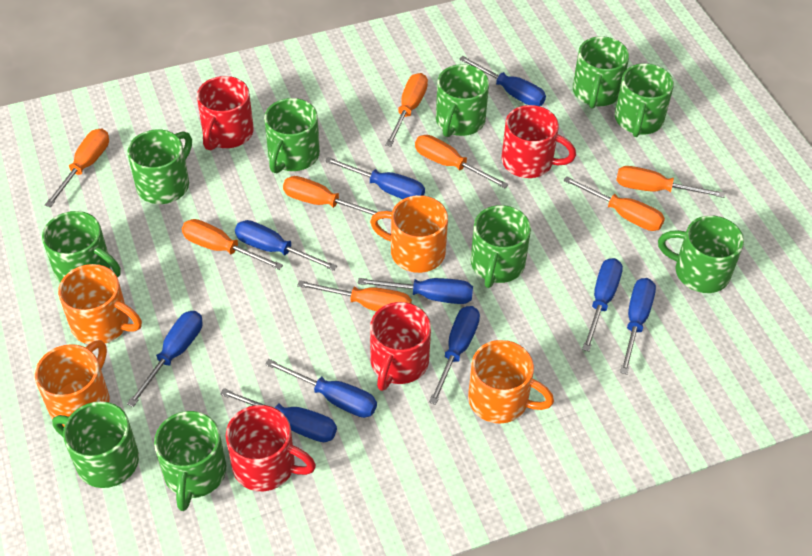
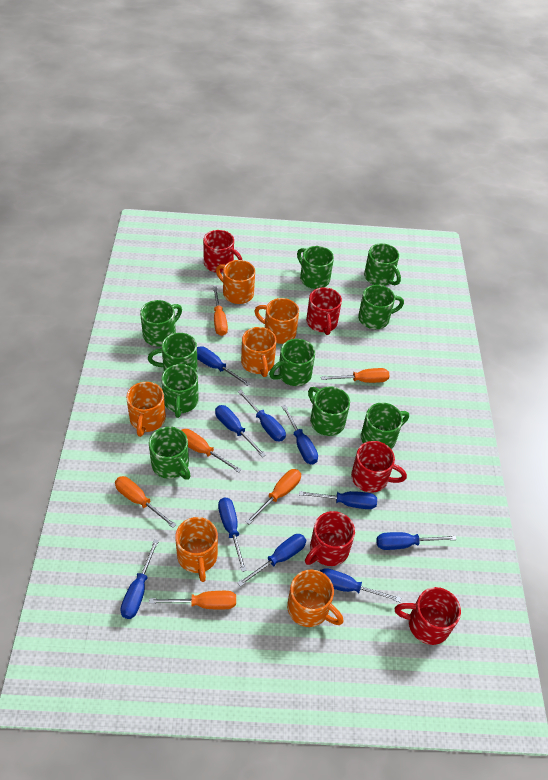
orange mug: [35,340,109,426] [58,264,142,344] [370,195,448,273] [468,340,554,424] = 4 -> [126,382,166,437] [175,517,218,582] [216,260,255,304] [241,327,277,377] [254,298,299,344] [287,570,344,627] = 6
orange screwdriver: [45,128,109,208] [182,219,283,270] [283,176,384,219] [297,280,412,311] [385,73,428,147] [415,135,509,188] [563,176,665,231] [616,166,725,198] = 8 -> [115,476,176,528] [149,591,236,609] [182,429,242,473] [213,286,228,336] [245,469,301,524] [321,368,390,383] = 6
red mug: [197,76,254,151] [226,405,316,491] [370,302,431,391] [502,105,576,178] = 4 -> [203,230,242,273] [305,511,355,566] [306,287,342,335] [351,441,407,493] [395,587,461,645] = 5

